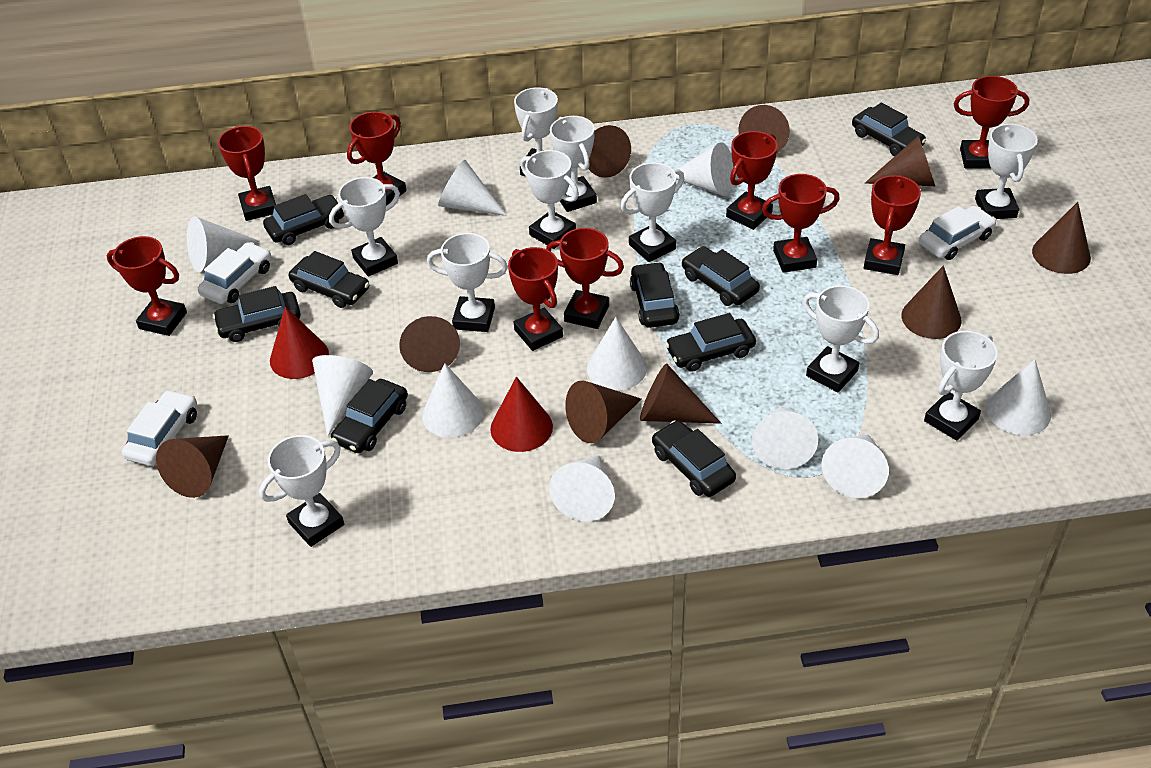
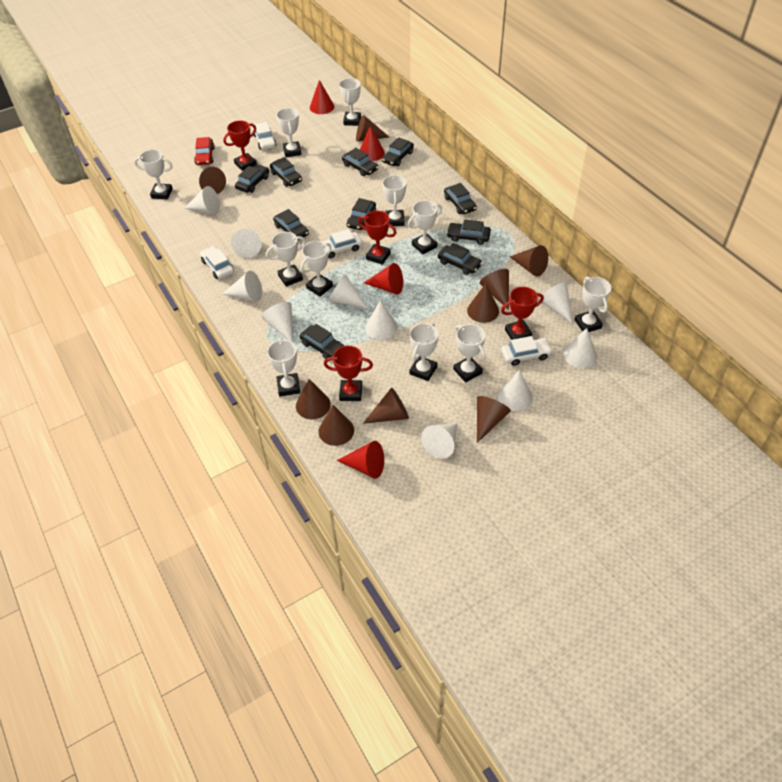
black car: [213,286,301,342] [263,194,344,245] [289,251,369,308] [331,379,408,453] [630,262,680,328] [652,420,736,497] [665,313,756,372] [682,246,760,306] [852,103,926,156] = 9 -> [235,164,269,193] [270,157,302,187] [273,209,309,240] [300,324,344,360] [342,148,378,176] [347,198,376,230] [382,137,414,166] [438,243,482,275] [444,183,477,214] [447,219,491,245] = 10
red car: none = 0 -> [194,137,215,165] = 1
red cone: [270,306,329,379] [490,377,553,452] = 2 -> [310,80,334,114] [337,441,384,479] [360,126,385,161] [364,263,403,295] = 4
red trophy: [107,236,187,336] [218,126,276,221] [347,112,407,206] [508,247,563,351] [546,228,624,329] [726,131,778,230] [762,174,840,273] [864,175,921,275] [954,76,1029,169] = 9 -> [223,120,257,171] [324,346,373,401] [358,211,396,265] [501,287,544,340] = 4
white car: [122,390,197,466] [197,242,271,304] [919,206,996,260] = 3 -> [200,246,234,279] [253,122,276,150] [322,229,362,258] [501,336,553,366] = 4
white trophy: [259,435,344,547] [329,177,400,276] [427,233,508,332] [514,87,558,176] [520,150,579,249] [550,116,597,212] [621,162,684,262] [803,285,879,392] [924,331,998,441] [975,123,1038,219] = 10 -> [134,149,173,199] [266,232,306,287] [267,338,300,397] [276,108,302,157] [300,241,333,297] [339,78,361,126] [382,175,407,226] [408,200,442,255] [409,323,438,381] [453,324,486,382] [575,277,611,332] = 11

